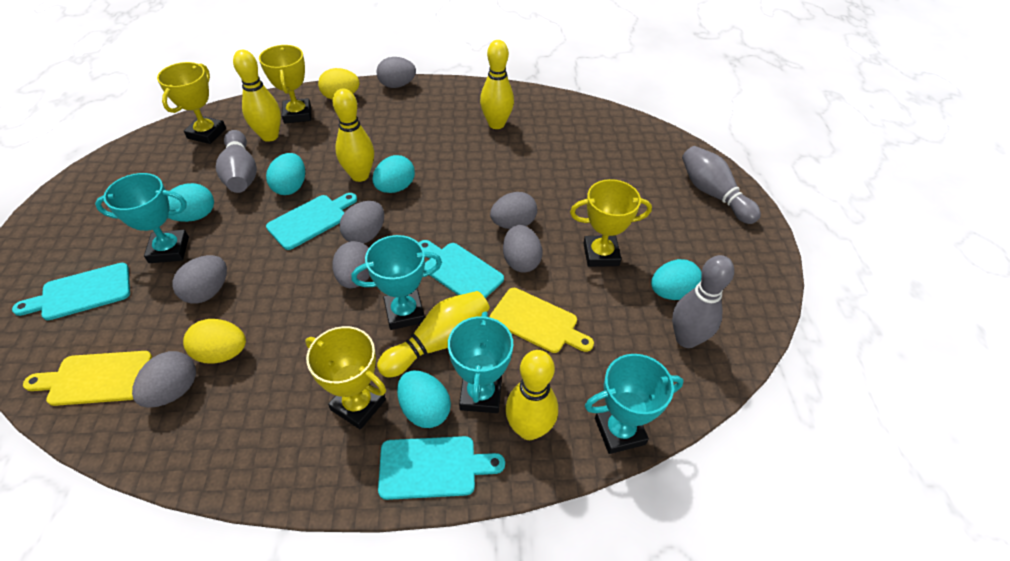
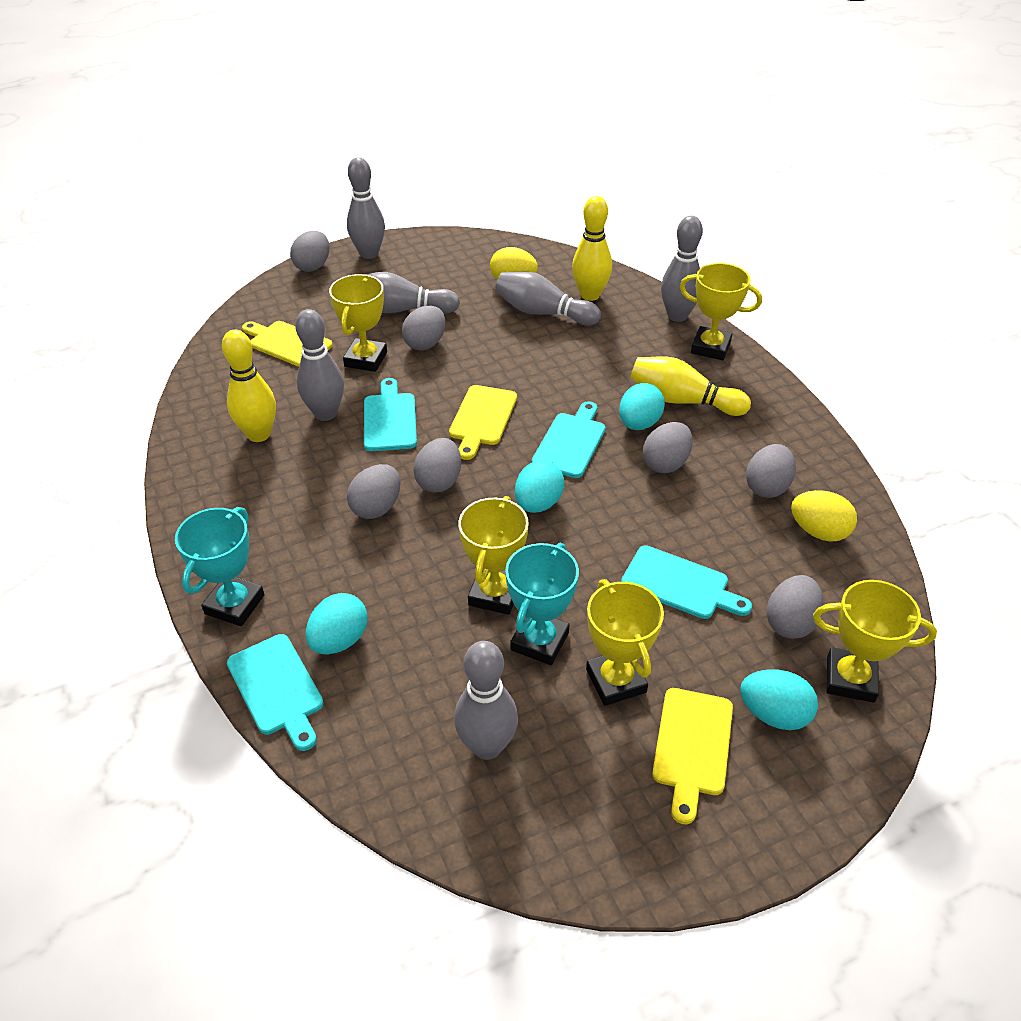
grey bowling pin: [216,130,257,193] [672,255,734,348] [682,146,761,224] = 3 -> [295,309,344,421] [347,157,385,259] [366,272,460,313] [454,641,518,760] [495,272,601,326] [661,216,703,322] = 6
turquoise egg: [168,183,214,222] [266,153,305,195] [372,155,415,193] [397,371,451,428] [651,259,702,300] = 5 -> [306,593,368,655] [515,460,565,513] [619,383,665,430] [740,670,818,730] = 4
turquoise trophy: [95,173,189,263] [351,235,442,330] [448,311,513,413] [585,354,684,454] = 4 -> [175,507,265,626] [505,543,579,665] = 2
yellow bowling pin: [233,50,281,142] [333,88,374,182] [377,291,490,377] [480,40,514,129] [505,350,558,440] = 5 -> [222,330,276,442] [572,196,612,301] [630,357,751,416] = 3
yellow cutting board: [23,351,152,406] [490,288,594,353] = 2 -> [242,321,333,367] [449,385,517,460] [652,688,733,824] = 3
yellow trophy: [157,62,226,144] [259,45,311,123] [305,326,386,429] [570,179,652,267] = 4 -> [329,274,387,372] [458,496,529,615] [586,579,664,706] [680,263,762,360] [813,580,937,703] = 5

